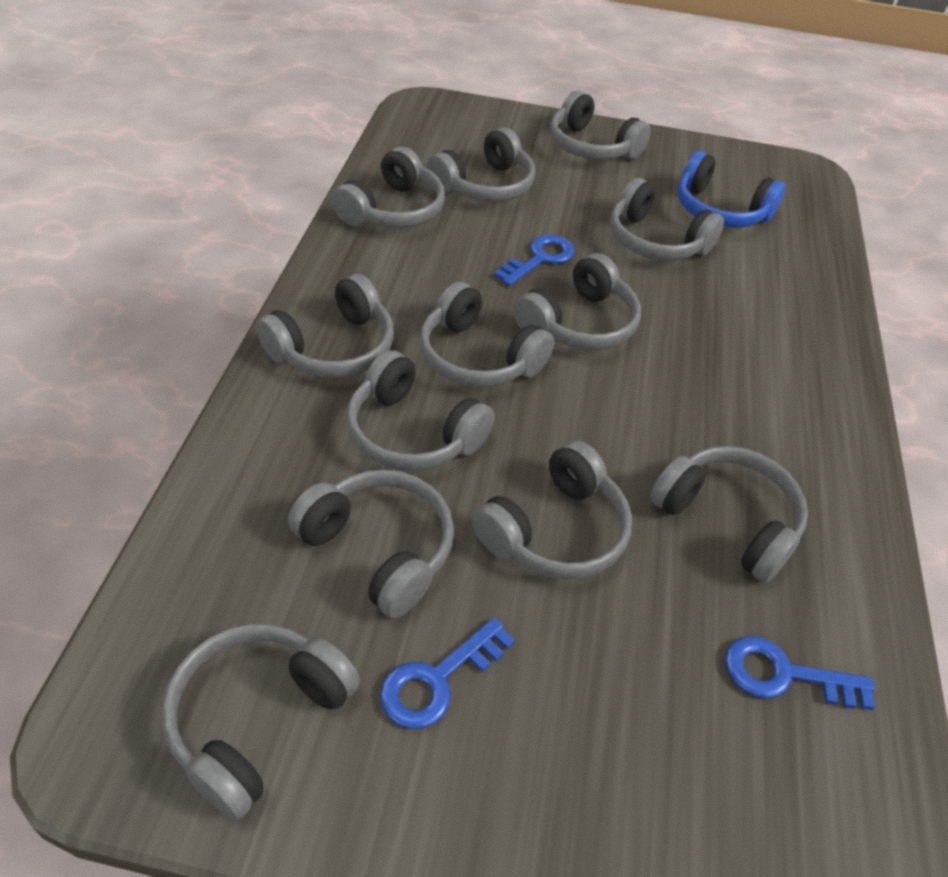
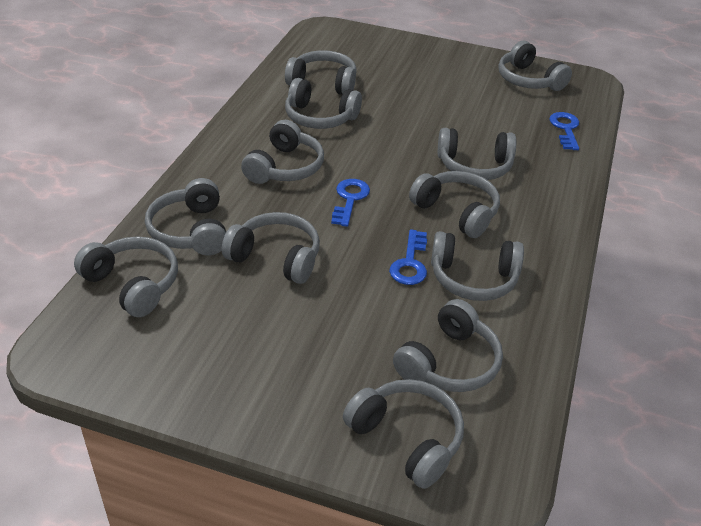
blue headphones: [677,151,785,228] = 1 -> none = 0

